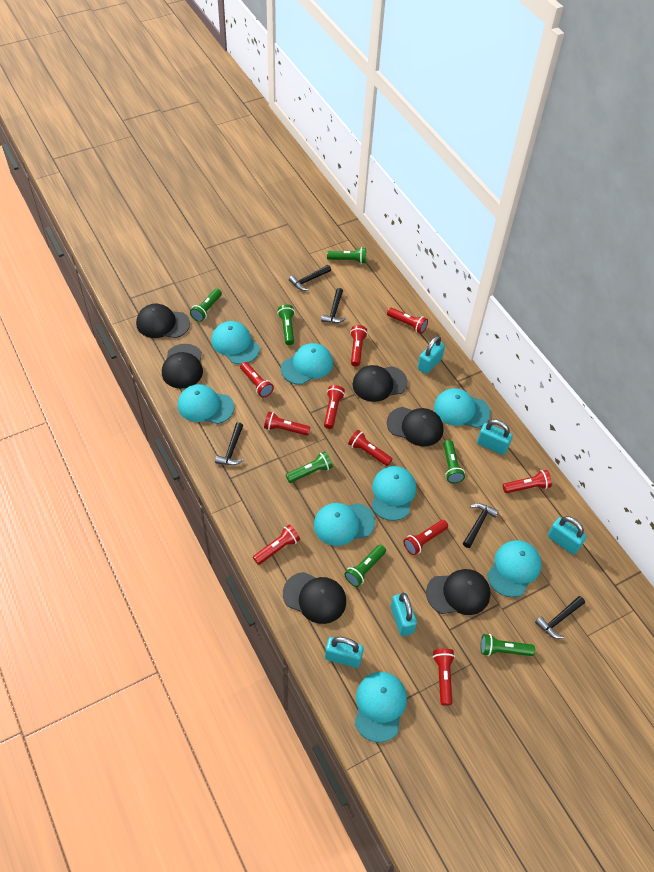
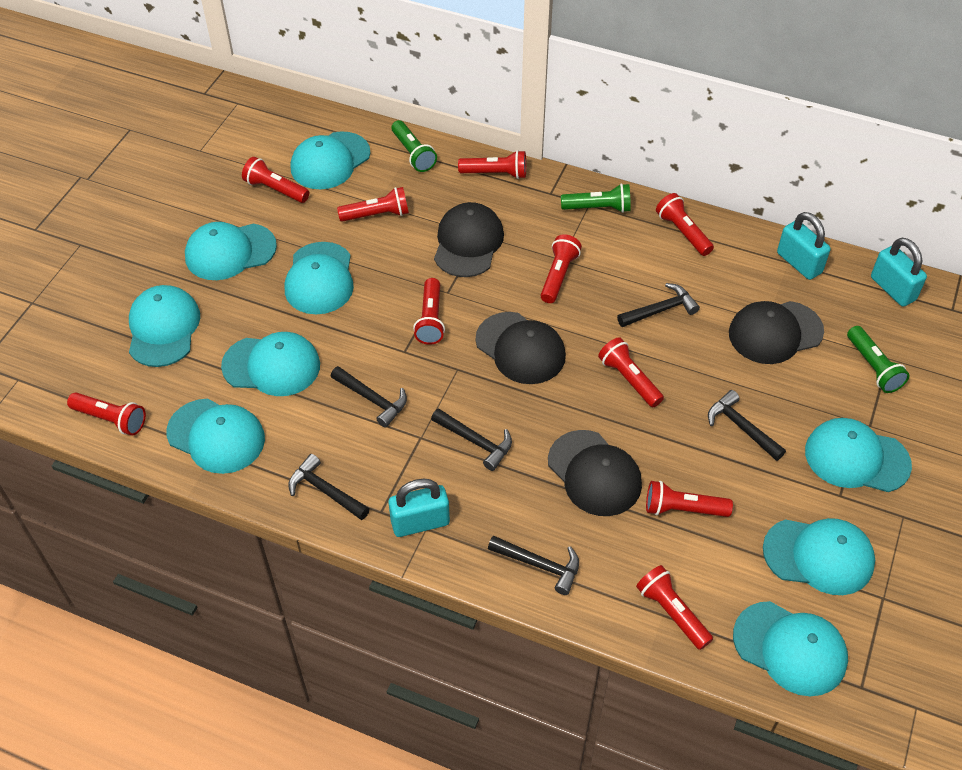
black cap: [136,304,190,338] [162,344,203,389] [283,572,346,624] [352,365,408,402] [387,407,444,447] [426,569,491,615] = 6 -> [434,202,504,277] [475,312,566,384] [548,430,642,516] [729,301,824,364] = 4
black hammer: [215,422,243,465] [289,265,331,291] [321,288,346,323] [463,503,499,548] [535,596,585,639] = 5 -> [288,454,370,520] [330,366,407,428] [431,408,512,471] [488,535,579,595] [617,283,700,327] [708,390,786,461] = 6
green flashlight: [190,289,222,322] [277,304,295,345] [286,452,333,483] [327,247,366,264] [344,545,386,587] [443,440,465,483] [480,634,535,656] = 7 -> [391,120,437,172] [561,184,631,213] [847,326,909,393] = 3
turquoise cap: [178,384,234,424] [211,321,260,364] [281,343,333,385] [314,503,375,546] [355,672,407,742] [372,466,416,521] [434,388,491,428] [487,540,541,597] = 8 -> [129,285,200,367] [166,399,265,474] [185,222,277,280] [221,332,320,396] [285,242,354,314] [291,131,371,189] [733,601,848,696] [763,518,875,595] [805,418,912,492] = 9
turquoise padlock: [325,637,364,668] [391,593,417,636] [418,336,445,374] [477,420,513,455] [548,516,587,555] = 5 -> [388,479,450,537] [777,212,831,280] [871,238,927,307] = 3

